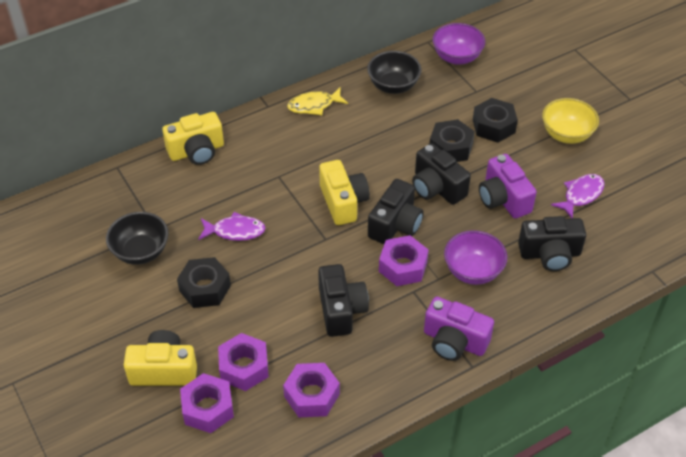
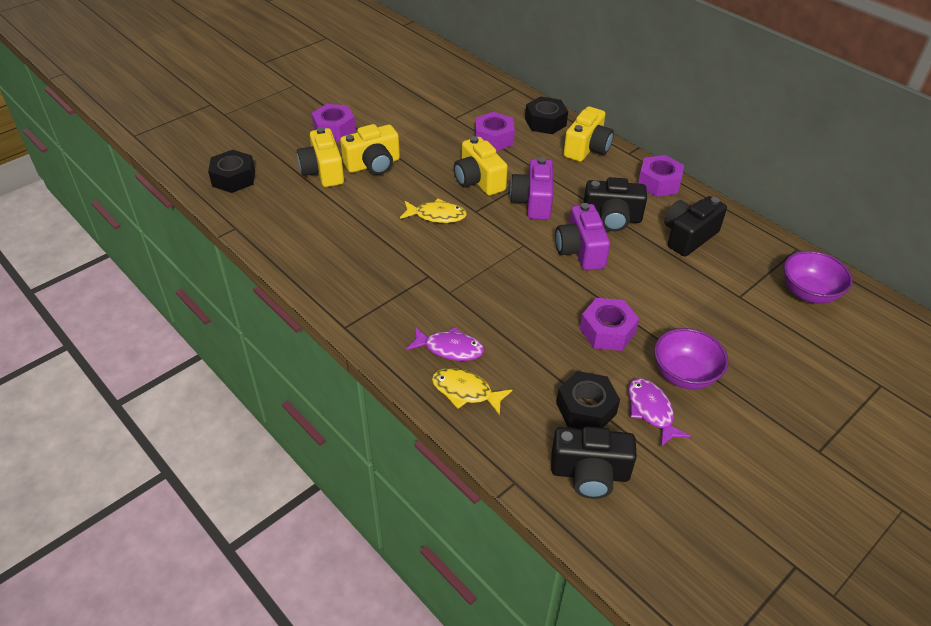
black bowl: [106,212,169,265] [367,51,422,94] = 2 -> none = 0
black camera: [318,264,369,337] [368,179,424,244] [412,143,471,205] [518,216,586,271] = 4 -> [551,426,637,499] [583,177,647,232] [664,196,727,257] = 3
yellow bowl: [542,98,599,144] = 1 -> none = 0
yellow camera: [124,330,197,386] [162,112,224,165] [319,160,370,225] = 3 -> [297,127,344,187] [340,124,400,175] [454,136,508,196] [563,106,614,162] = 4
yellow fish: [287,87,348,115] = 1 -> [400,199,467,223] [432,368,512,415] = 2

